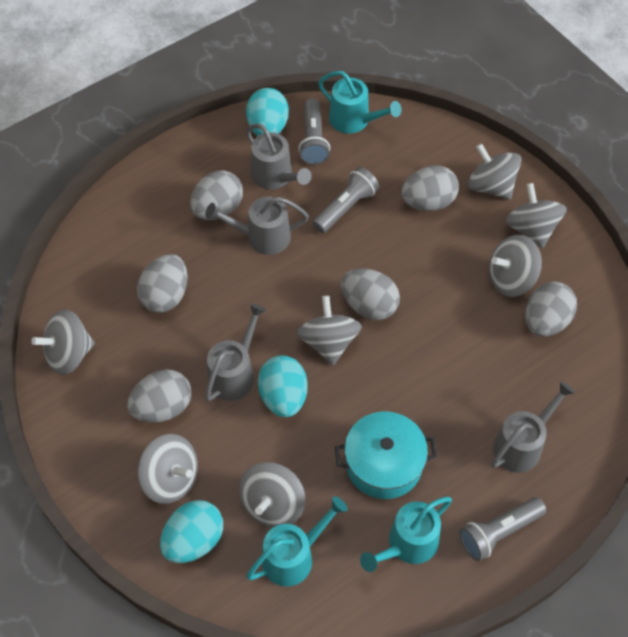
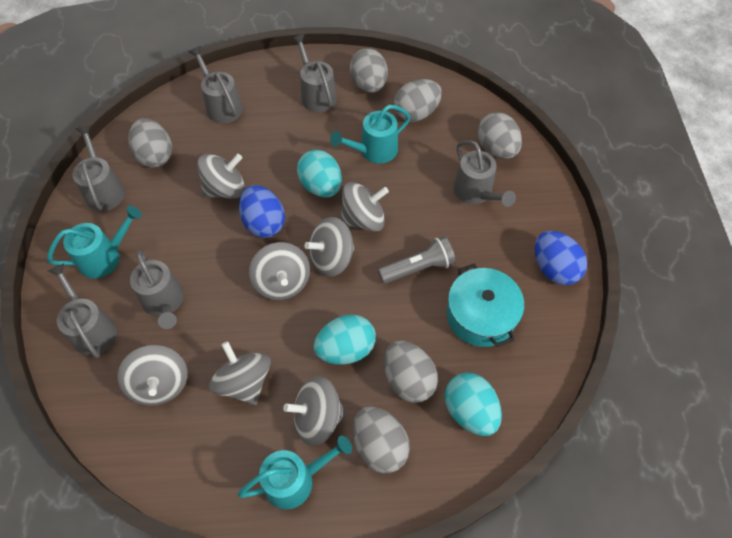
blue egg: none = 0 -> [239,185,285,238] [535,231,588,285] = 2
grey flashlight: [298,98,330,165] [313,167,379,233] [459,497,546,561] = 3 -> [378,236,456,284] = 1
grey watering can: [205,197,309,255] [205,303,267,401] [246,124,312,190] [491,381,575,473] = 4 -> [48,263,117,358] [72,125,125,211] [130,249,184,329] [189,46,243,123] [292,34,337,113] [453,140,516,207] = 6

